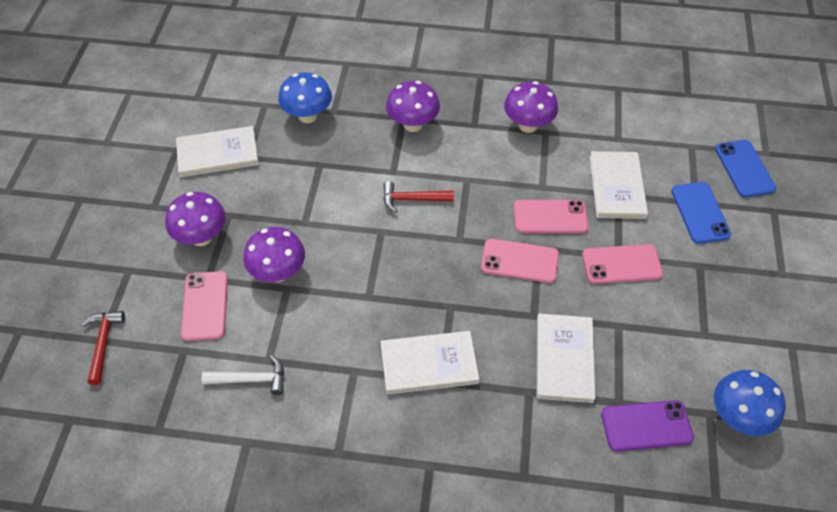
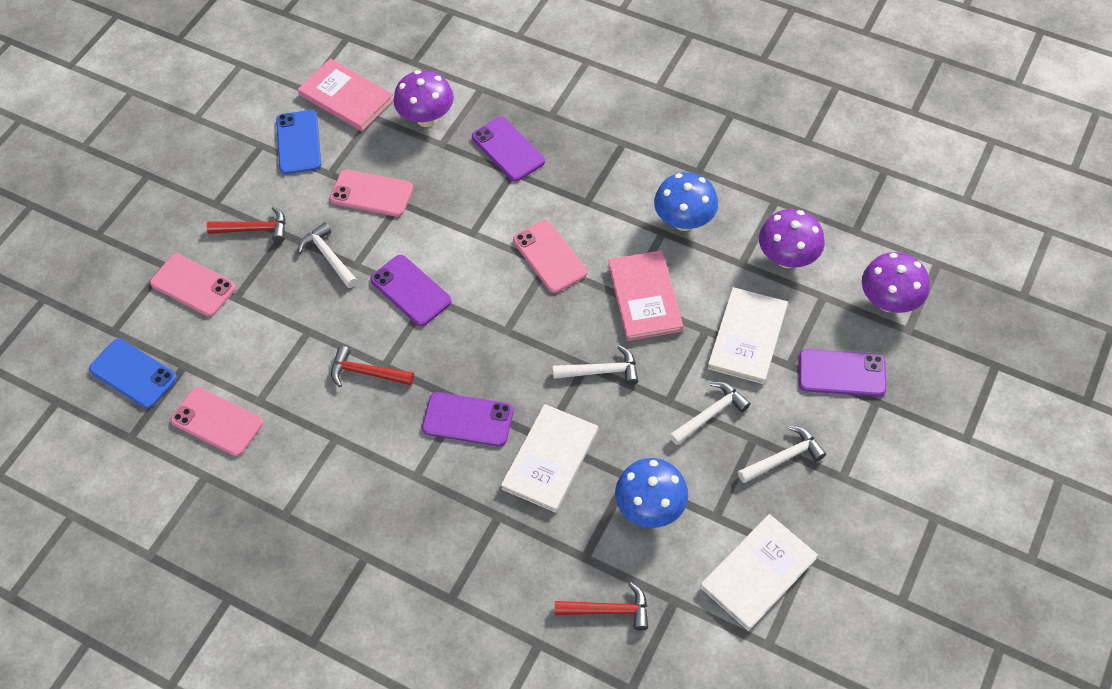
pink book: none = 0 -> [298,58,394,131] [608,250,683,341] = 2
purple mushroom: [165,192,226,246] [243,227,305,282] [386,81,440,132] [504,81,558,133] = 4 -> [393,70,454,127] [759,209,825,269] [862,252,930,313] = 3
purple phone: [601,400,694,451] = 1 -> [370,255,452,326] [422,392,514,446] [472,117,545,181] [799,349,886,397] = 4
red hammer: [82,311,125,385] [384,181,454,213] = 2 -> [207,206,286,242] [331,346,414,387] [555,582,648,630] = 3
white book: [176,126,259,177] [381,331,479,394] [536,314,595,403] [590,151,648,219] = 4 -> [501,404,598,513] [700,514,818,631] [708,287,788,384] = 3
white hammer: [201,355,284,395] = 1 -> [298,222,358,288] [553,345,638,385] [669,382,750,445] [738,426,826,483] = 4

